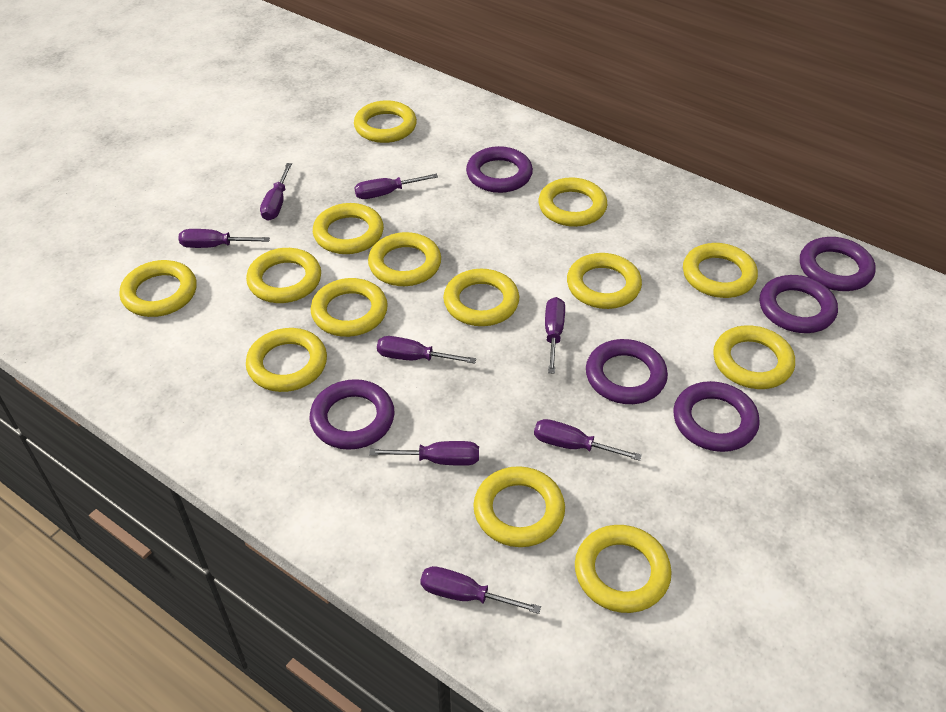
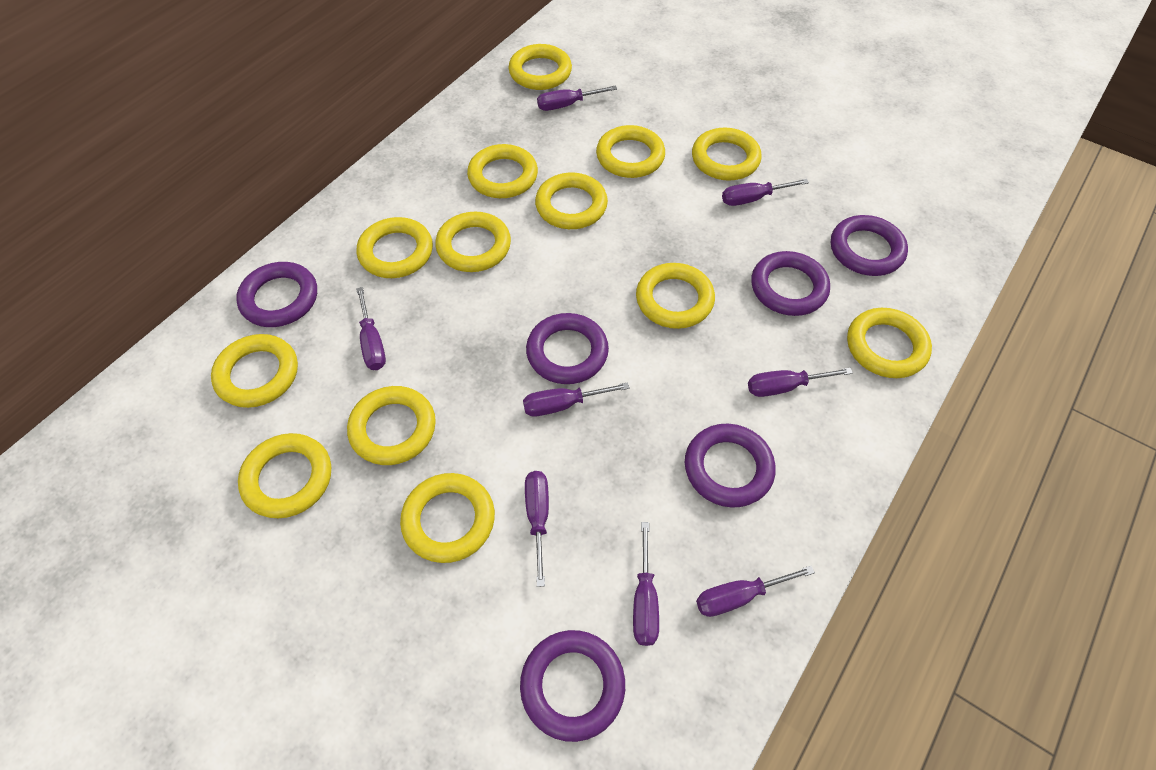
yellow ring: [120,260,197,317] [246,248,321,303] [246,328,327,392] [311,278,388,337] [313,203,384,254] [354,100,417,143] [368,232,441,286] [443,269,519,326] [473,466,565,547] [539,177,607,227] [567,253,642,309] [575,525,672,613] [683,243,758,298] [713,325,795,389] = 14 -> [211,334,298,408] [238,433,331,518] [347,386,436,465] [357,217,433,278] [400,473,495,563] [435,212,511,272] [467,144,538,198] [509,44,572,90] [535,172,608,229] [596,125,665,178] [636,263,715,329] [692,127,762,181] [847,308,932,378] = 13

